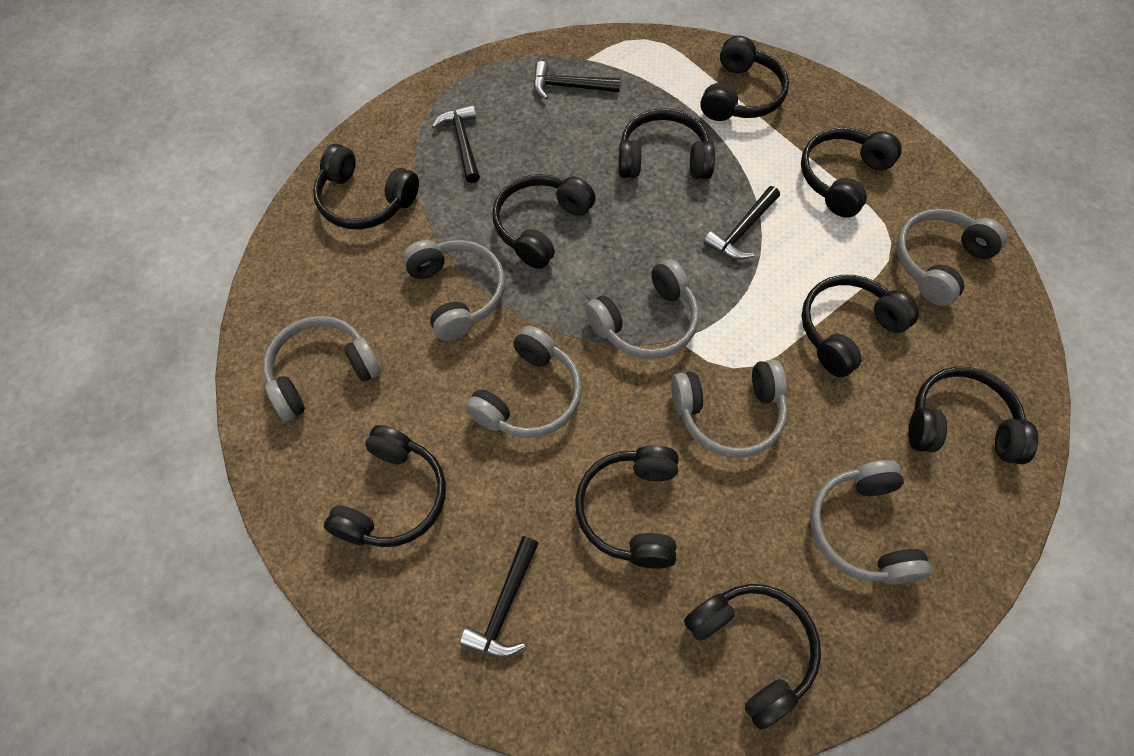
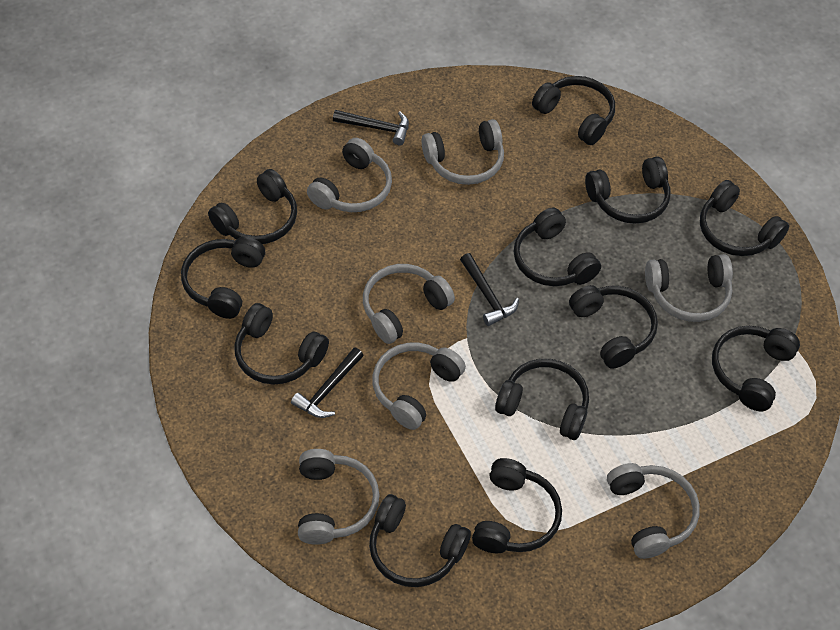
black hammer: [432,105,480,183] [460,536,539,658] [533,61,621,99] [703,186,780,260] = 4 -> [291,348,364,418] [333,110,409,145] [460,253,519,326] = 3
black headphones: [313,144,419,229] [324,425,446,547] [492,174,596,269] [575,445,679,569] [618,108,715,179] [684,584,821,730] [700,36,789,121] [801,128,902,218] [802,275,919,377] [908,367,1038,464] = 10 -> [181,236,265,319] [208,169,297,244] [234,303,329,384] [369,494,471,587] [472,458,562,553] [495,359,589,440] [514,207,601,286] [532,76,615,145] [569,285,658,369] [585,156,670,224] [700,180,789,256] [712,326,800,411] = 12

